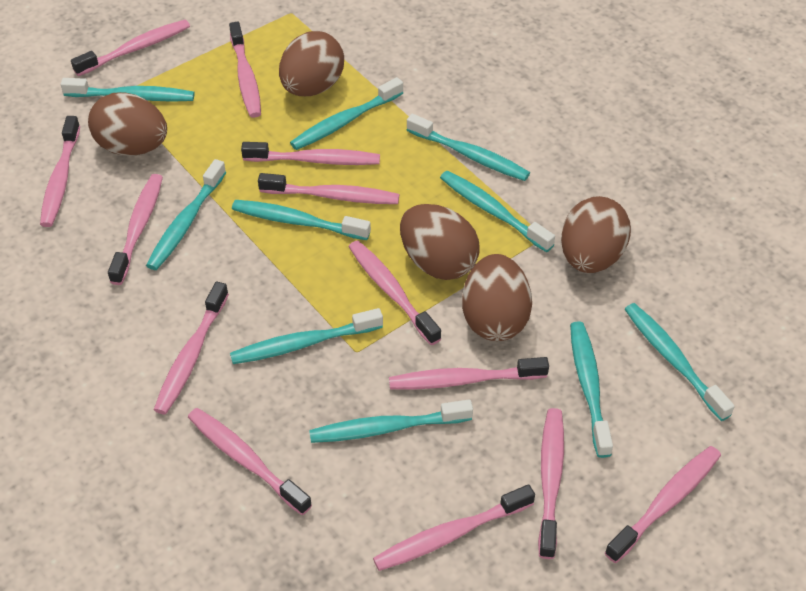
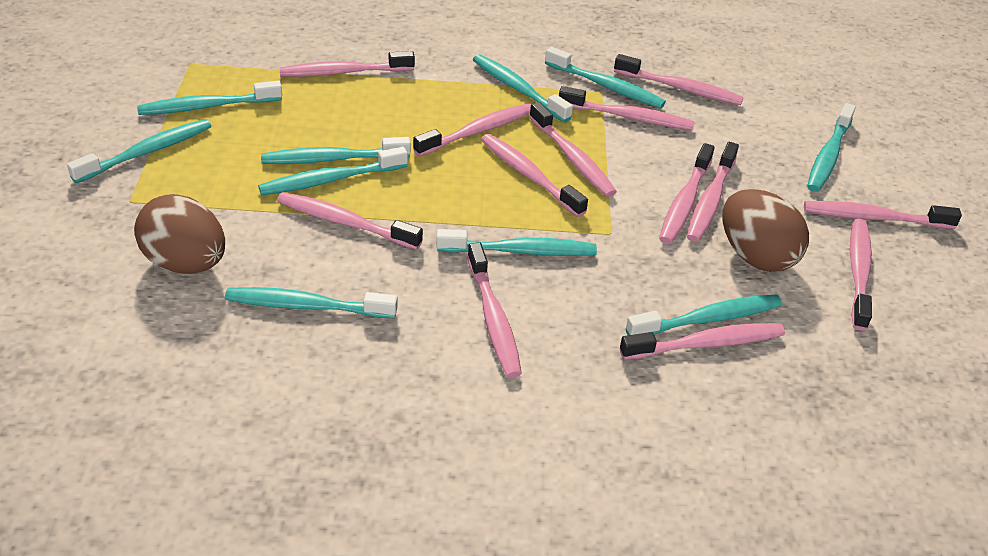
brown egg: [88,92,167,155] [279,31,344,96] [400,204,480,280] [462,254,532,341] [561,196,631,273] = 5 -> [134,194,225,274] [722,189,809,272] = 2

